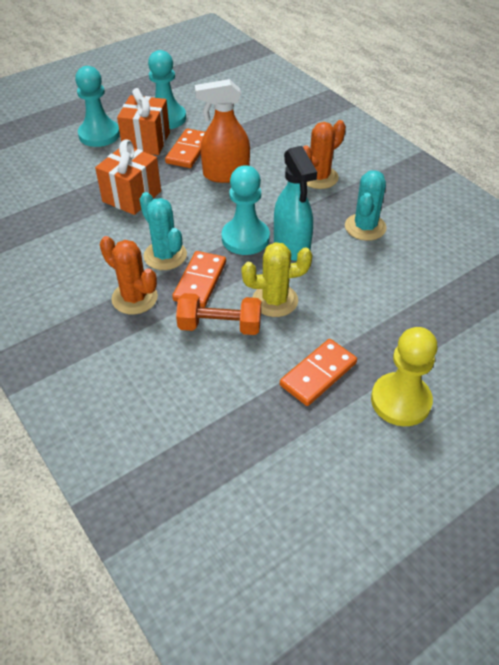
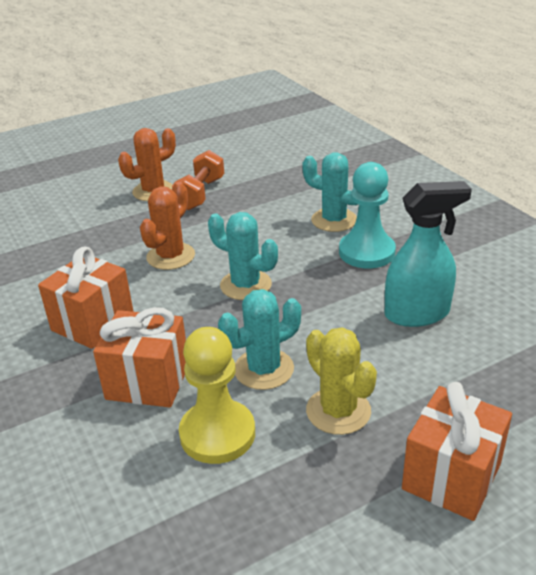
orange domino: [165,128,205,168] [172,251,226,307] [280,339,357,406] = 3 -> none = 0
orange gift: [95,139,161,215] [117,88,170,155] = 2 -> [38,246,134,349] [93,307,186,408] [402,382,512,521] = 3
orange spray bottle: [195,79,250,183] = 1 -> none = 0
turquoise cactus: [140,192,187,270] [345,170,387,241] = 2 -> [208,212,278,300] [218,289,301,390] [302,152,358,232] = 3
turquoise pawn: [75,66,120,147] [148,50,186,129] [222,165,270,255] = 3 -> [339,162,396,269] = 1

